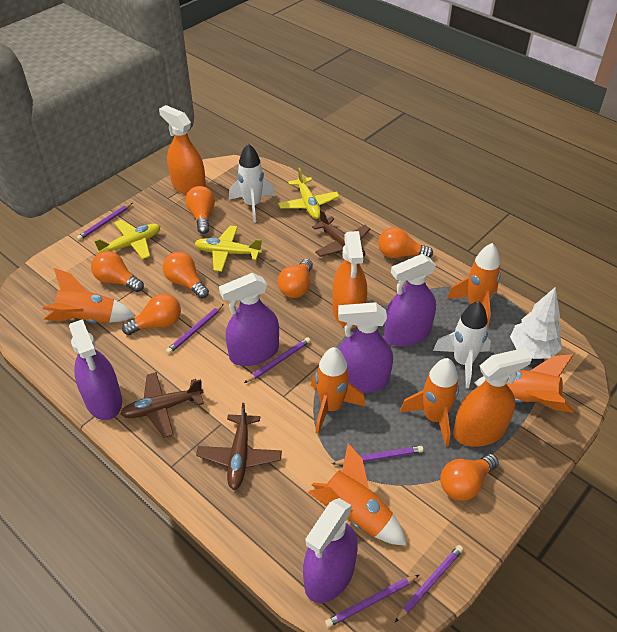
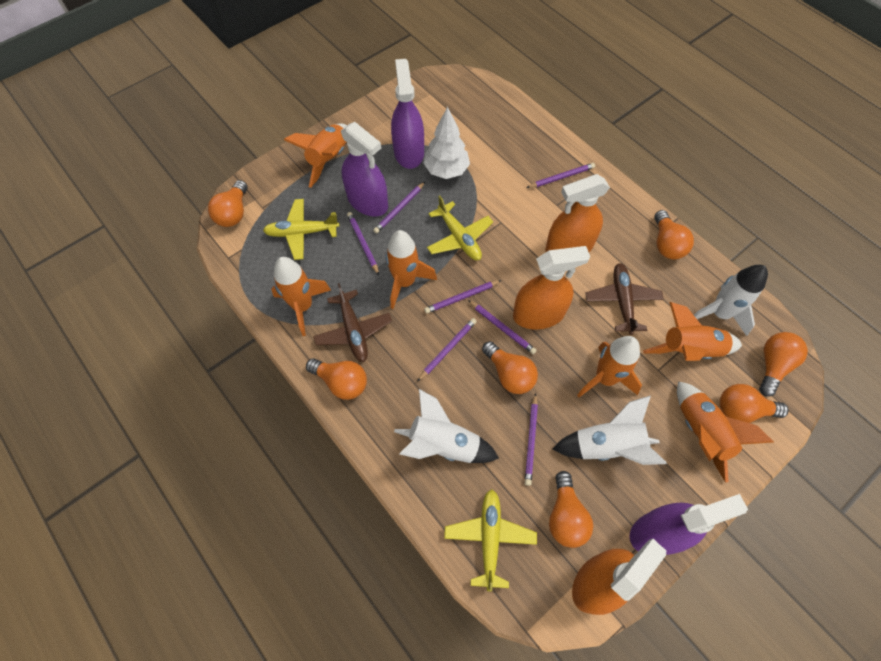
brown plane: [120,372,204,438] [196,403,282,490] [312,210,370,258] = 3 -> [313,283,392,362] [585,263,664,335] = 2
purple pencil: [77,203,132,241] [166,304,224,354] [244,337,310,383] [325,575,419,628] [332,446,424,465] [395,545,464,622] = 6 -> [347,212,379,275] [373,182,425,234] [417,318,477,382] [424,280,502,314] [468,300,537,354] [525,393,538,486] [526,163,595,188] = 7
purple spray bottle: [69,319,122,420] [219,273,279,366] [303,498,358,603] [338,302,393,393] [384,254,436,346] = 5 -> [341,122,388,217] [391,59,424,169] [630,494,748,555] = 3
white rocket: [229,144,275,223] [433,301,491,389] = 2 -> [394,389,499,463] [553,395,667,465] [694,265,768,336] = 3

